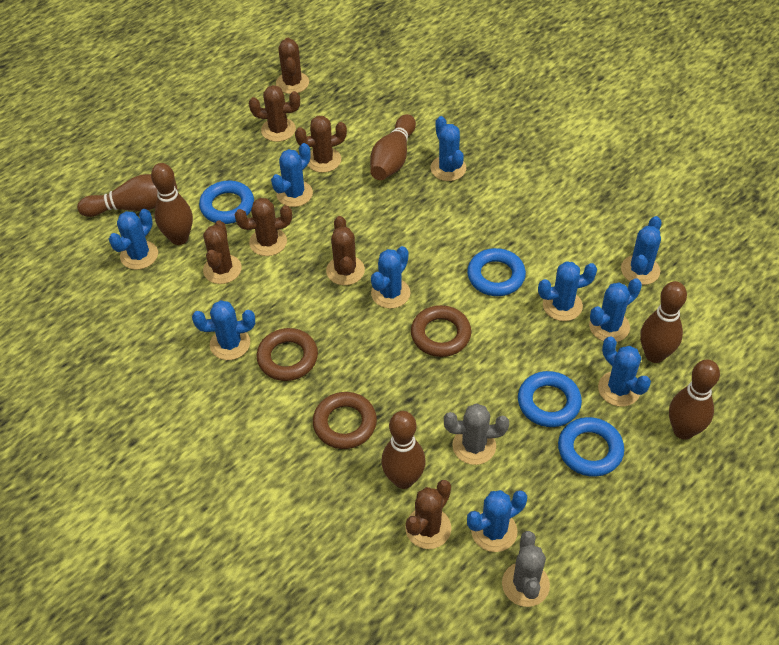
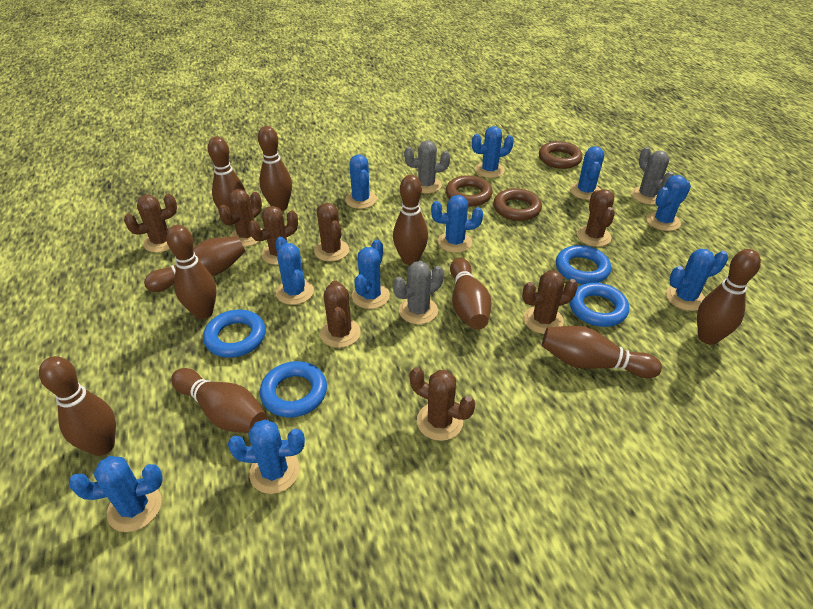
brown bowling pin: [77,174,178,217] [151,163,193,245] [370,114,416,180] [381,411,426,489] [640,281,687,363] [669,360,720,440] = 6 -> [39,356,116,456] [144,236,245,292] [166,225,217,319] [171,368,267,433] [208,137,246,213] [258,126,292,211] [393,175,428,265] [450,258,492,330] [542,326,662,378] [697,249,761,345] = 10
brown cactus: [203,220,242,284] [235,198,292,256] [249,85,300,142] [276,38,309,94] [295,116,347,173] [326,216,365,285] [405,480,451,549] = 7 -> [124,194,177,252] [218,189,262,246] [248,206,298,265] [314,203,349,262] [320,280,361,348] [410,367,475,441] [522,270,578,334] [577,189,615,247] = 8
grey cactus: [444,403,509,465] [502,531,550,607] = 2 -> [393,261,444,324] [404,140,450,193] [631,147,674,205] = 3

